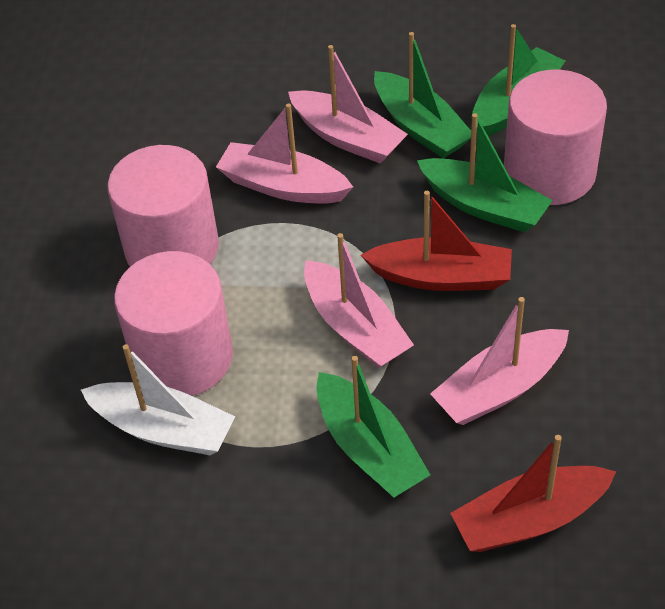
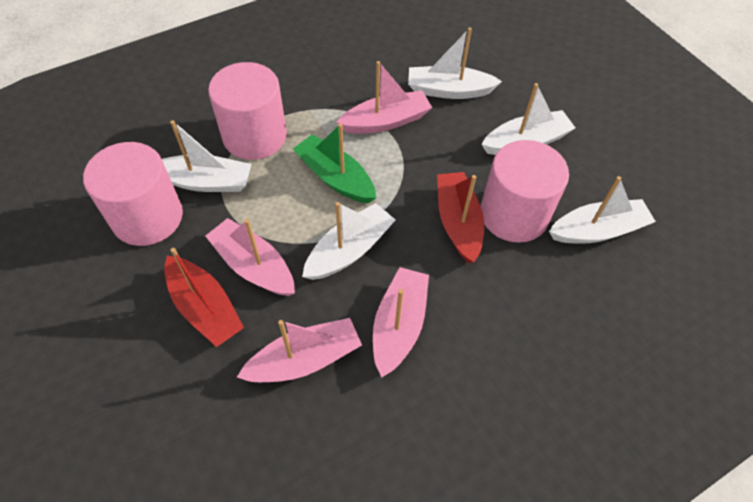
green boat: [316,356,430,497] [374,32,471,158] [417,113,553,232] [472,24,565,136] = 4 -> [293,123,376,203] = 1
white boat: [81,344,235,455] = 1 -> [162,120,252,192] [302,202,395,280] [408,27,502,99] [481,83,575,155] [549,176,656,244] = 5

